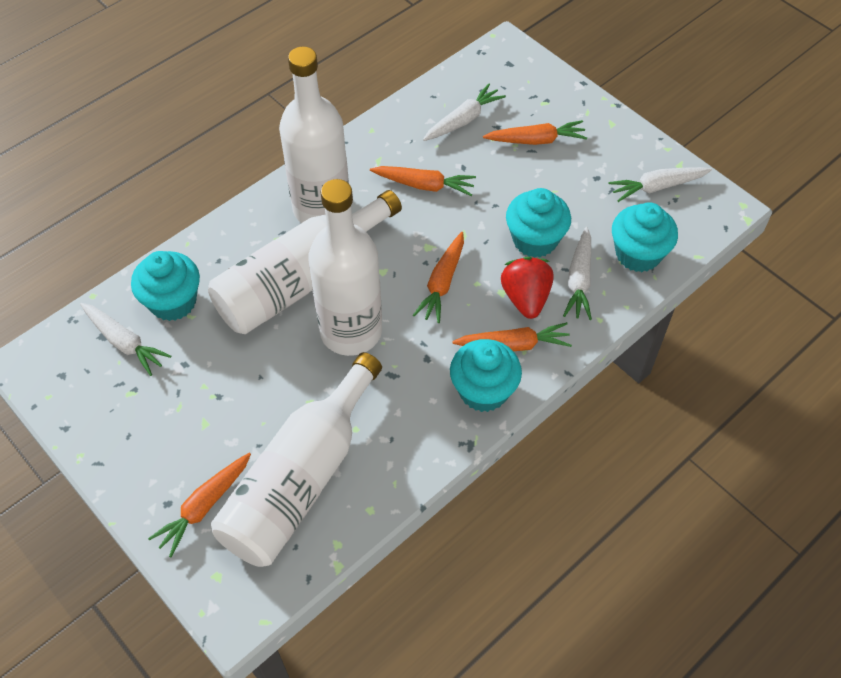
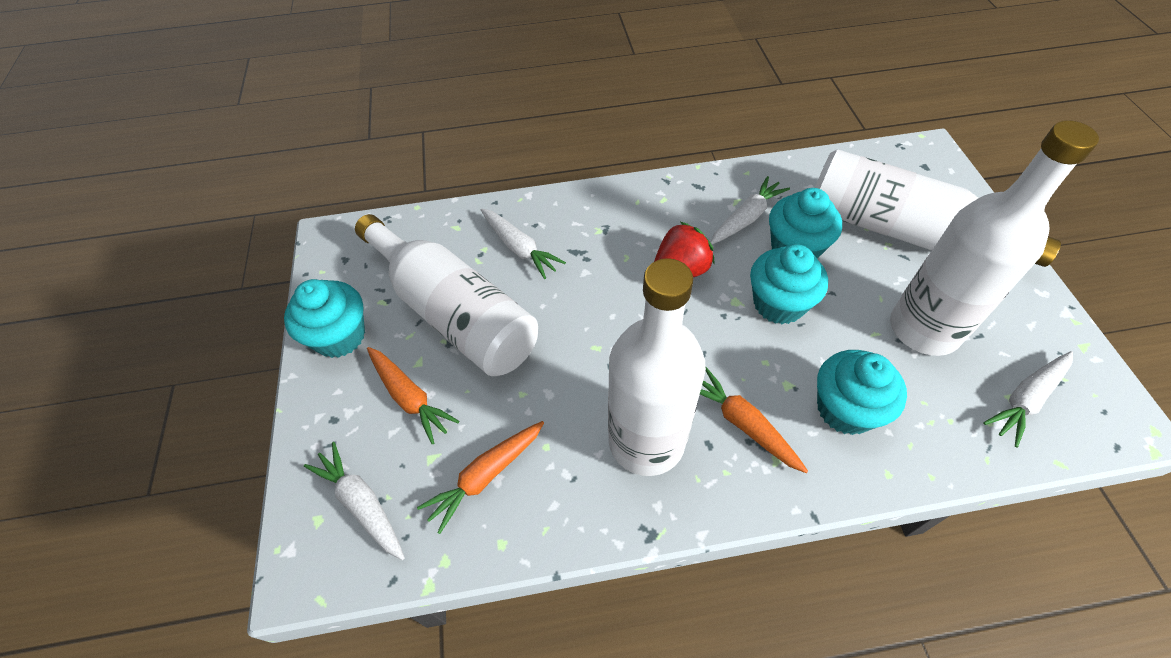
orange carrot: [148,453,251,557] [370,166,476,196] [413,232,464,323] [452,322,572,351] [483,120,587,145] = 5 -> [367,347,459,444] [417,421,544,534] [700,367,808,473] = 3

